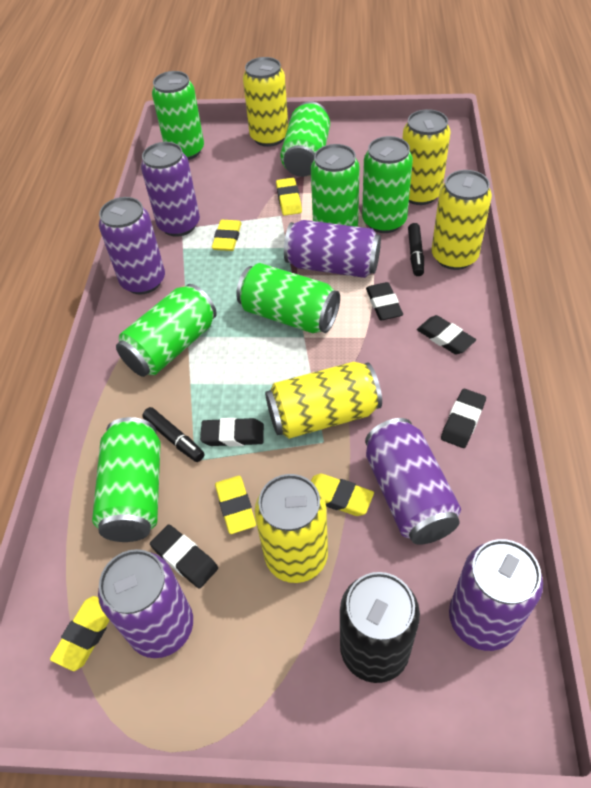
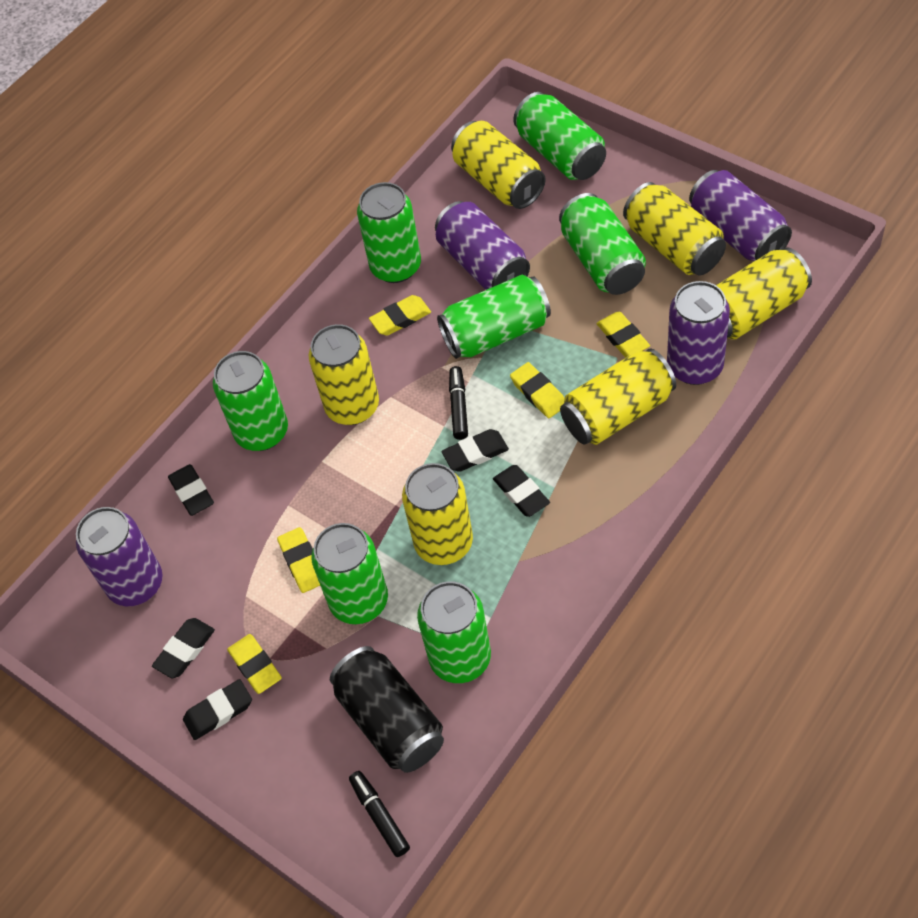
purple can: [98,549,193,658] [99,197,165,295] [141,142,200,237] [284,220,381,278] [365,418,461,545] [449,539,543,651] = 6 -> [76,507,163,606] [435,201,530,290] [667,281,730,385] [689,170,792,261] = 4
yellow can: [243,57,288,147] [254,474,328,583] [265,362,382,439] [402,109,451,205] [432,170,492,270] = 5 -> [308,324,379,425] [402,463,473,565] [451,121,546,209] [560,348,676,445] [623,182,726,276] [716,247,812,340] = 6

